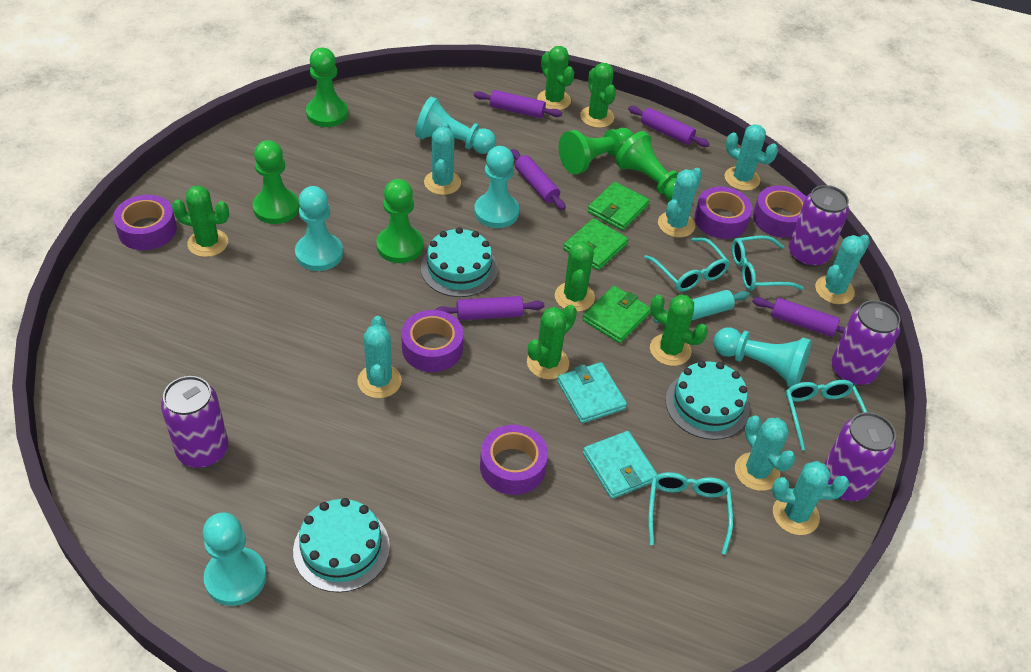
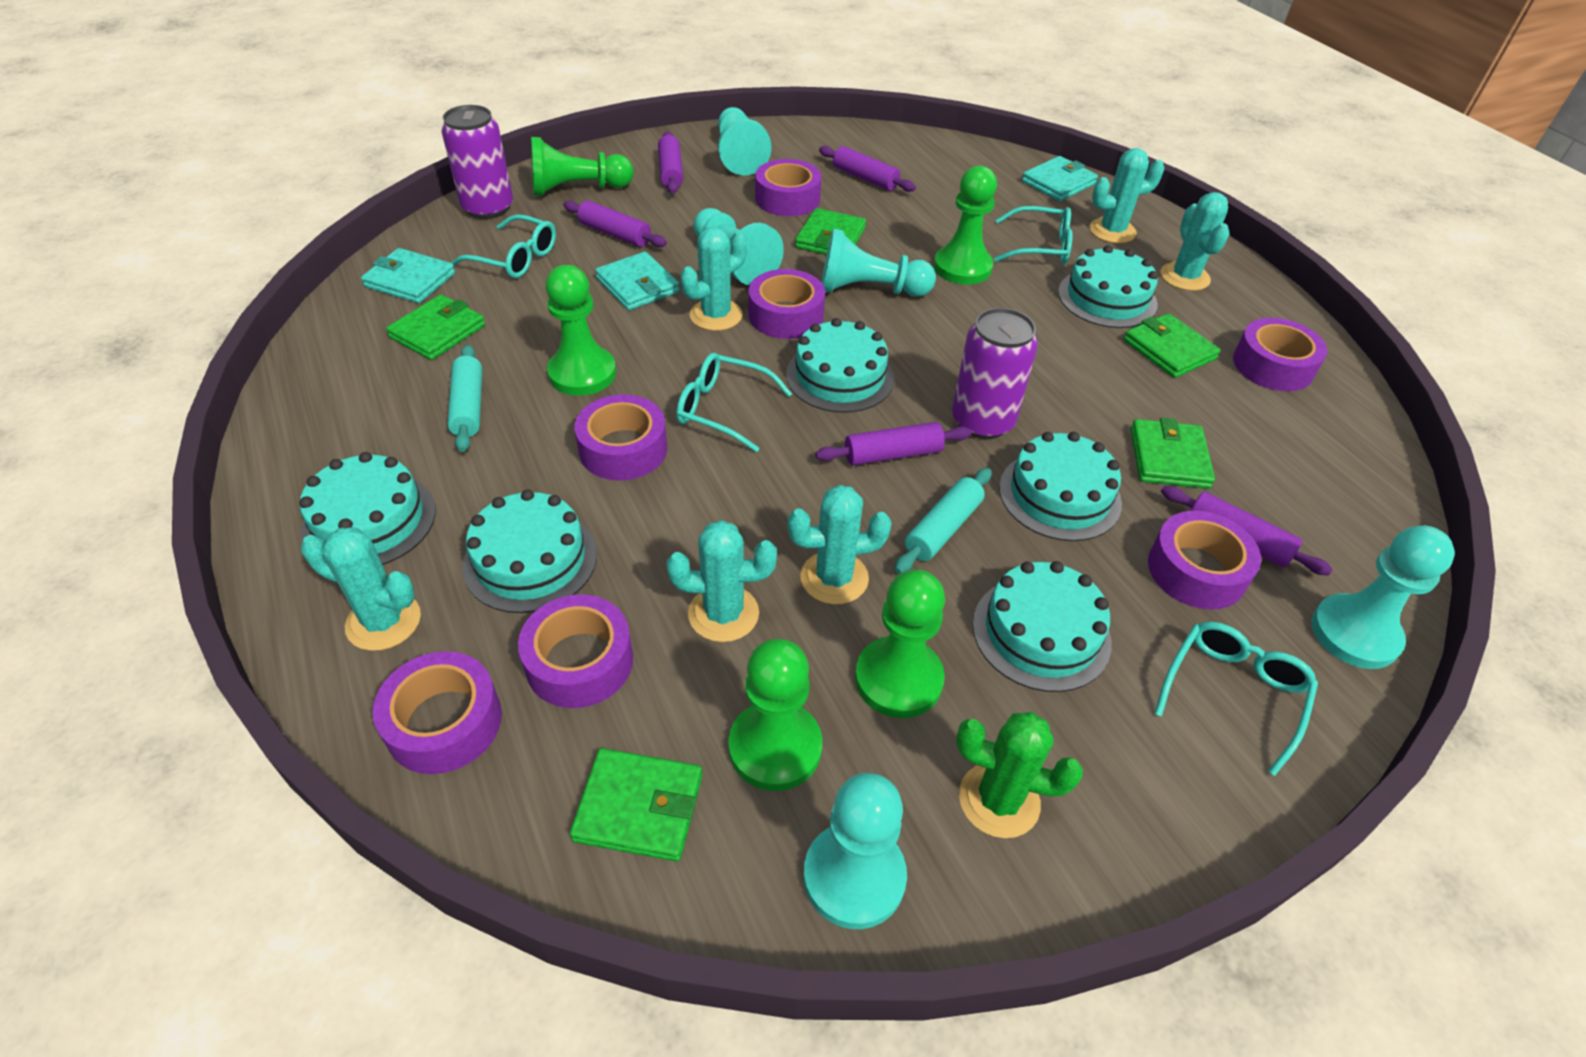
green cactus: [172,186,229,257] [527,305,577,379] [537,46,574,110] [555,241,595,312] [580,63,616,128] [650,294,708,366] = 6 -> [956,712,1083,838] = 1
green wallet: [563,218,628,270] [582,286,651,343] [587,182,650,231] = 3 -> [386,295,485,360] [570,748,702,861] [795,208,866,255] [1124,313,1221,378] [1131,418,1215,489] = 5
purple can: [161,376,228,468] [789,185,849,267] [824,412,896,501] [831,300,900,386] = 4 -> [441,105,513,219] [952,308,1038,439] = 2
purple tape: [113,195,177,250] [401,310,463,372] [480,425,548,495] [694,186,752,239] [753,186,806,238] = 5 -> [373,651,502,774] [518,594,633,708] [574,394,667,481] [749,269,825,339] [755,159,821,216] [1148,511,1261,610] [1233,318,1327,391] = 7
turquoise cactus: [357,316,402,398] [424,123,461,195] [658,168,702,237] [724,124,778,191] [735,415,796,491] [772,461,849,535] [815,235,870,304] = 7 -> [301,527,421,651] [667,520,777,642] [681,226,747,331] [788,485,892,604] [1090,148,1164,243] [1161,192,1230,291] = 6
turquoise cake: [293,498,390,593] [421,227,498,297] [666,361,750,440] = 3 -> [299,452,436,565] [462,489,597,613] [786,318,894,413] [973,561,1111,692] [999,432,1122,541] [1058,245,1158,328] = 6
turquoise rolling pin: [653,290,750,324] = 1 -> [447,345,482,452] [895,468,992,574] = 2
turquoise wallet: [557,362,627,423] [583,431,658,499] = 2 -> [361,248,455,303] [595,252,680,310] [1022,156,1098,201] = 3

